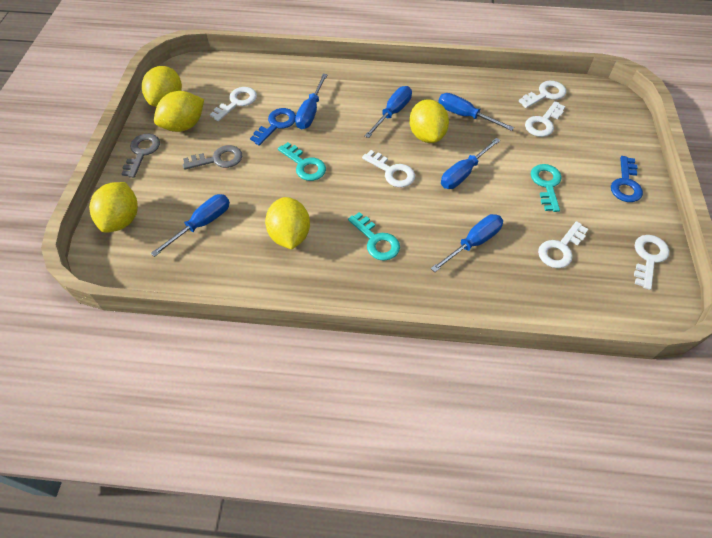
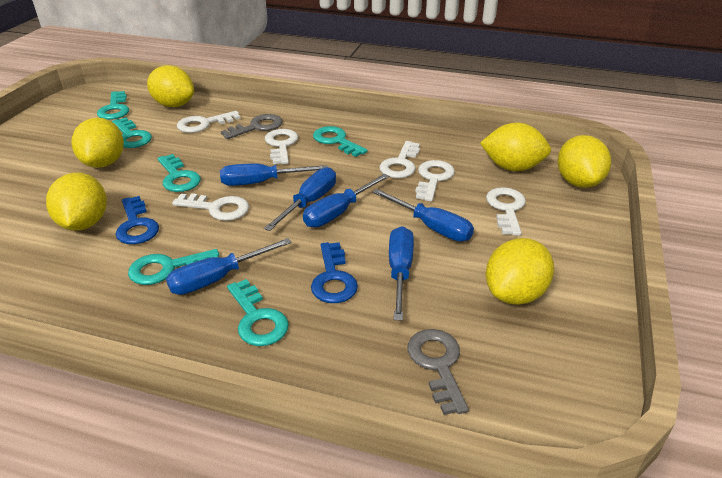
turquoise key: [278,142,326,181] [348,212,400,261] [531,164,562,212] = 3 -> [97,91,129,120] [112,117,152,148] [128,249,219,285] [158,154,201,192] [227,279,289,346] [313,126,368,157] = 6
yellow lemon: [89,182,138,233] [142,66,182,107] [154,91,204,132] [265,197,310,249] [409,99,449,143] = 5 -> [46,172,107,231] [72,118,124,168] [147,65,194,107] [480,123,551,171] [486,238,554,305] [558,135,611,188] = 6

